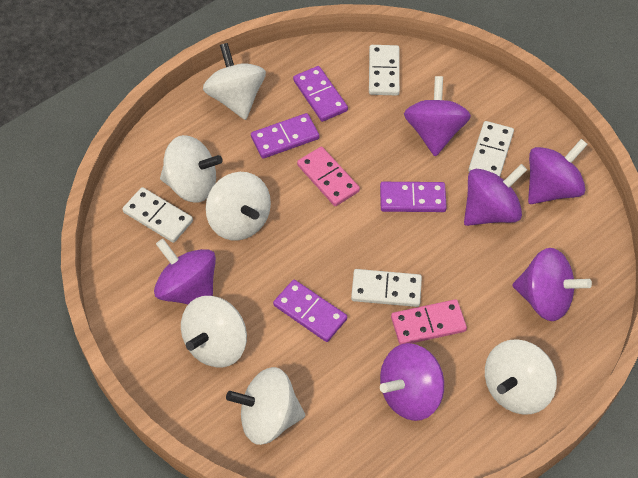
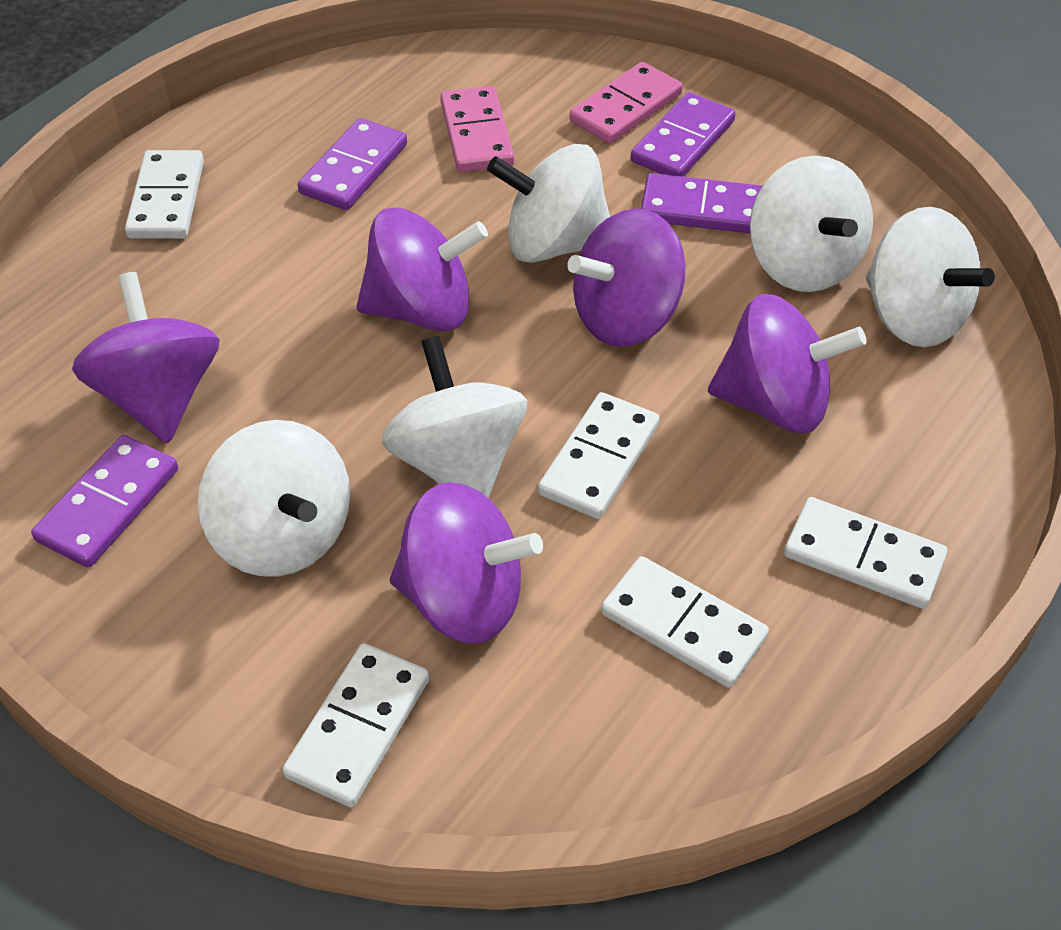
purple spinning top: [154,239,216,305] [380,343,444,421] [404,76,471,156] [464,164,527,226] [512,248,592,321] [528,139,588,204] = 6 -> [72,272,220,443] [357,207,488,331] [390,482,543,643] [567,208,686,347] [708,294,866,433] = 5
white domino: [122,187,193,243] [351,269,422,307] [369,45,400,96] [468,121,514,177] = 4 -> [125,150,204,239] [282,643,429,807] [538,392,660,519] [601,556,769,688] [784,497,948,609] = 5
white spinning top: [160,135,223,202] [181,296,247,367] [203,43,266,120] [206,172,271,241] [226,367,305,445] [485,339,557,415] = 6 -> [198,420,350,577] [381,336,527,498] [487,144,610,263] [750,155,873,292] [866,207,995,347] = 5

